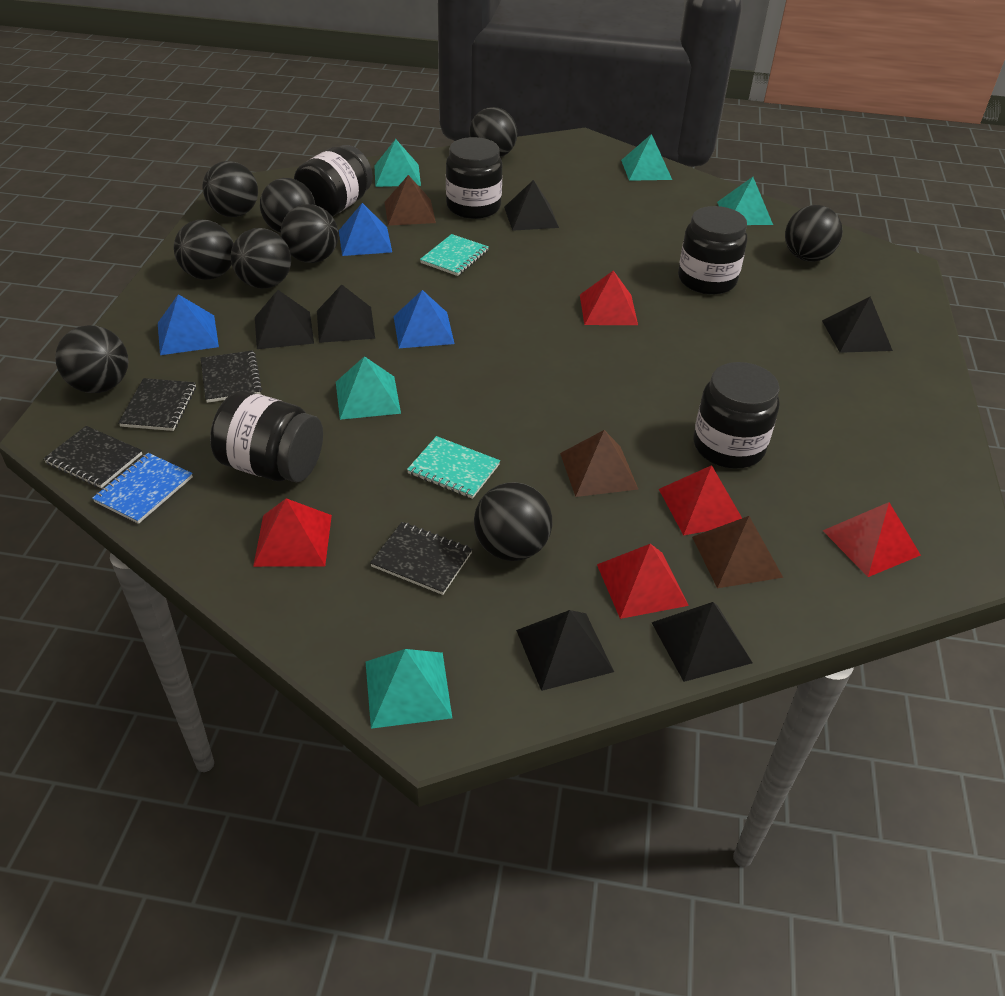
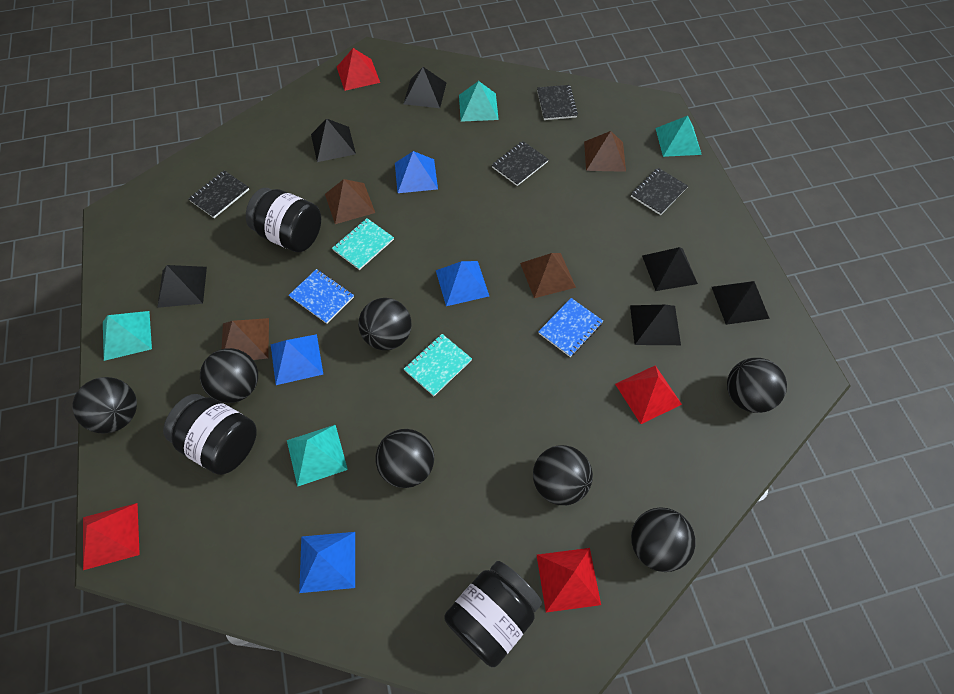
black ball: [55,325,129,393] [174,220,234,280] [202,161,258,217] [231,228,291,289] [260,178,315,233] [281,204,338,263] [469,107,517,157] [474,482,552,561] [785,205,843,262] = 9 -> [72,377,137,434] [200,348,258,403] [358,298,411,350] [376,429,434,488] [533,445,593,505] [631,507,696,572] [727,358,787,413] = 7
black jar: [210,391,323,482] [294,145,373,217] [446,137,502,219] [678,206,747,294] [694,362,780,469] = 5 -> [163,394,257,475] [246,188,321,252] [445,561,542,667] = 3
blue notebook: [92,453,193,524] = 1 -> [289,269,354,324] [538,298,603,357] = 2
blue pyramid: [158,294,219,355] [339,203,392,256] [393,290,454,348] = 3 -> [271,334,323,385] [299,532,355,593] [395,151,438,193] [436,261,489,306] = 4
brown pyramid: [385,175,436,226] [560,430,639,497] [692,516,783,588] = 3 -> [222,318,269,360] [325,179,375,224] [520,253,576,298] [584,131,626,172] = 4
red pyramid: [253,498,332,567] [580,270,638,325] [597,544,689,619] [659,465,742,536] [823,502,921,577] = 5 -> [83,503,140,570] [337,48,380,91] [537,548,601,612] [615,365,682,424] = 4
turquoise pyramid: [336,356,401,420] [366,649,452,729] [374,139,421,187] [621,134,672,181] [717,177,773,225] = 5 -> [103,311,152,361] [287,425,348,487] [459,81,499,122] [655,116,702,157] = 4

